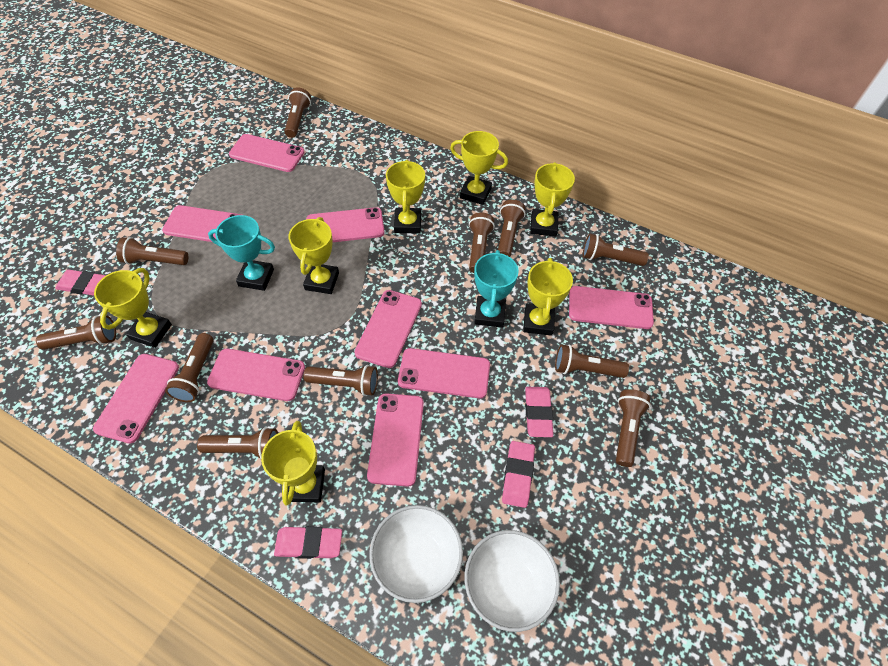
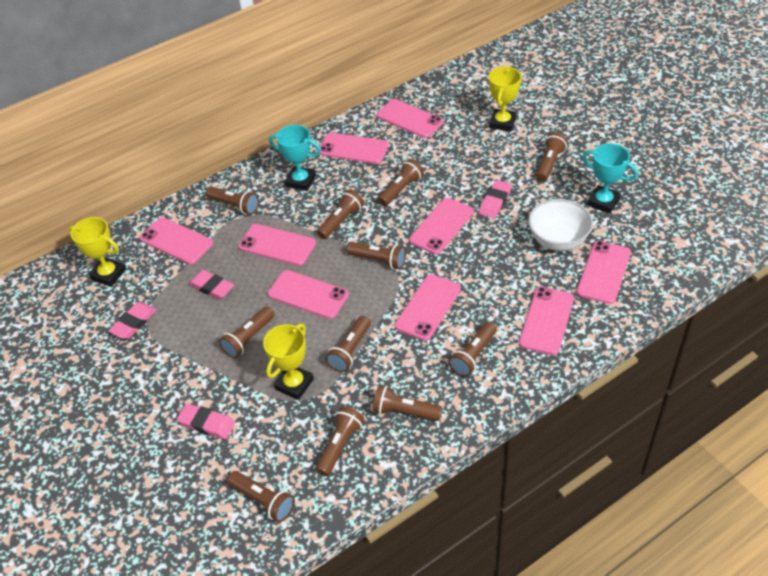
white bowl: [369,505,463,603] [464,530,560,632] = 2 -> [528,199,593,251] = 1
yellow trophy: [94,268,172,348] [261,421,325,505] [289,217,339,294] [386,160,425,234] [450,131,508,205] [523,258,573,336] [530,162,575,237] = 7 -> [69,217,126,287] [263,324,314,400] [489,67,522,131] = 3

